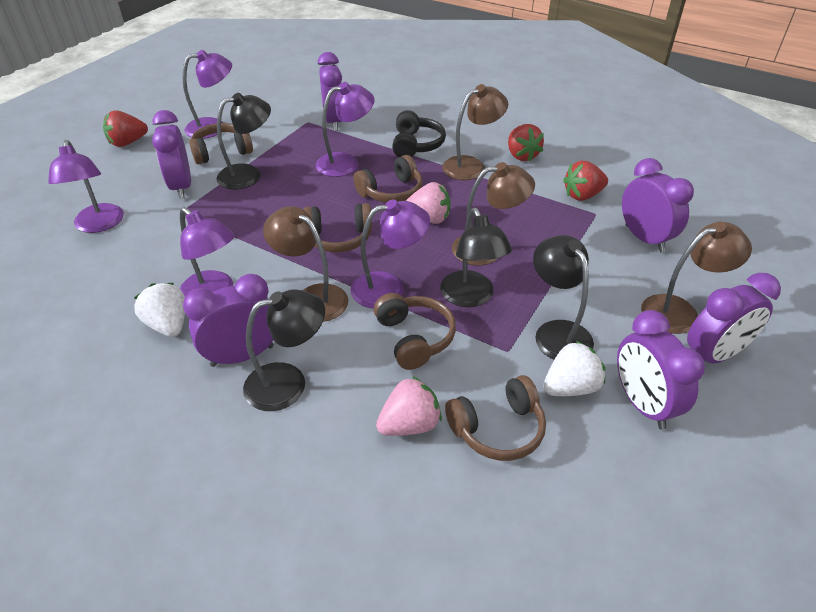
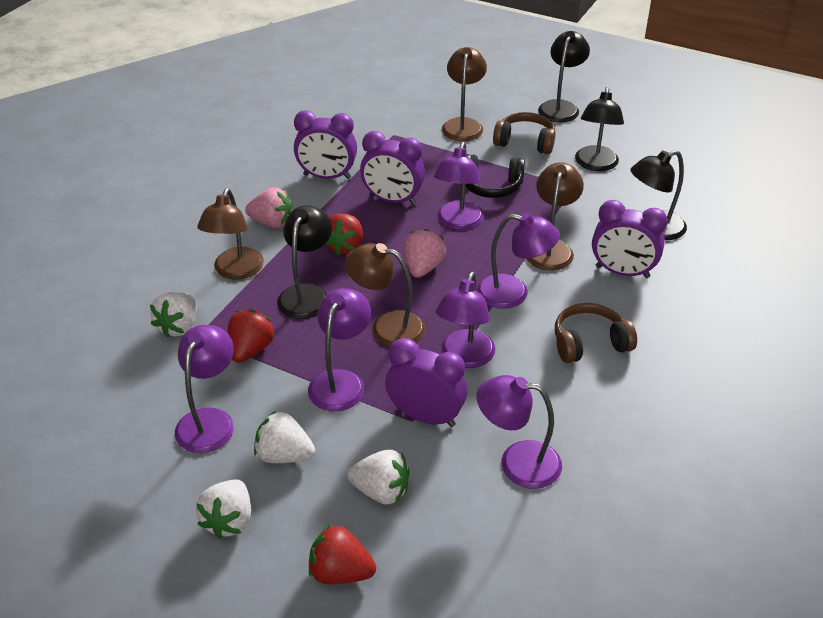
brown headphones: [189,123,253,164] [304,203,372,253] [353,155,423,203] [374,293,456,370] [445,375,546,461] = 5 -> [493,112,555,154] [555,303,637,363] = 2
purple clock: [152,110,191,199] [183,274,274,367] [318,52,342,131] [617,310,705,430] [622,158,694,252] [687,273,781,363] = 6 -> [294,110,357,179] [360,131,425,205] [385,338,467,427] [592,200,668,278] = 4
purple lamp: [48,140,124,233] [180,207,234,297] [183,50,232,139] [316,82,375,177] [351,199,430,308] = 5 -> [175,325,234,453] [308,288,371,411] [434,142,484,230] [436,272,495,368] [477,213,560,309] [477,375,562,489] = 6
white strawberry: [134,283,185,337] [544,341,605,396] = 2 -> [150,292,196,338] [196,479,251,539] [254,411,315,463] [347,450,409,505] = 4

